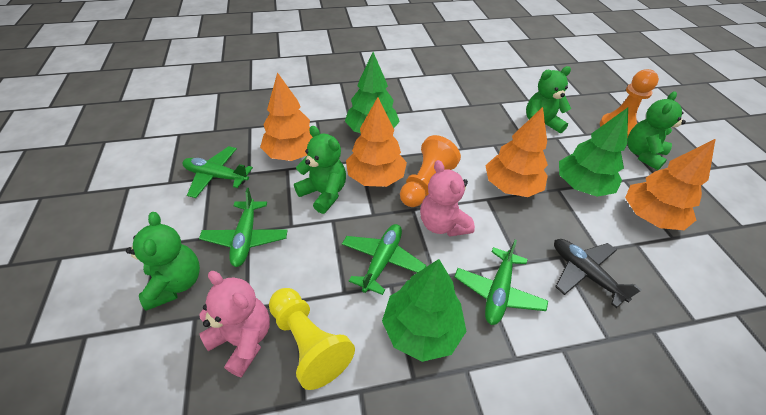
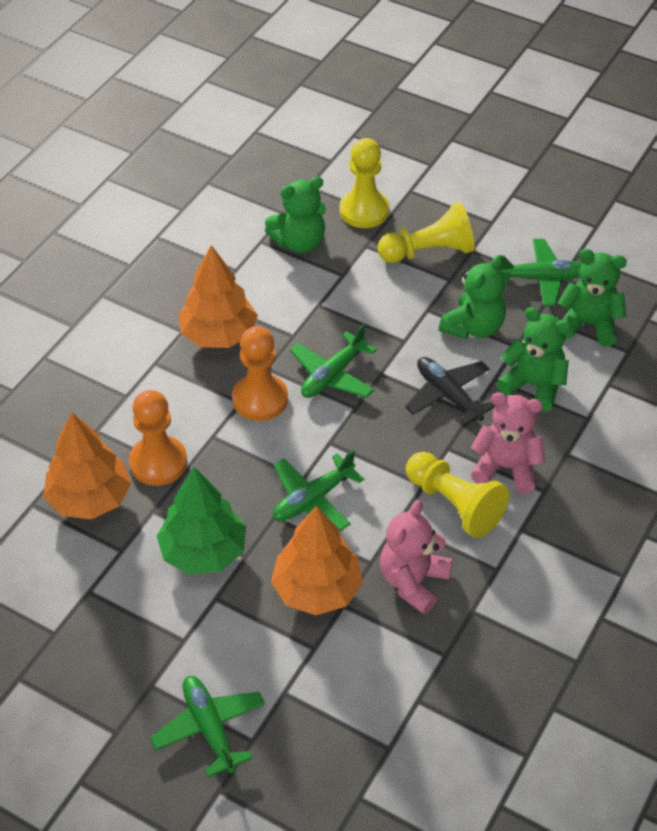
green tree: [345,52,400,133] [382,259,467,362] [559,108,628,197] = 3 -> [157,467,246,575] = 1
orange tree: [260,72,313,161] [346,97,407,187] [485,107,548,197] [625,139,716,230] = 4 -> [44,412,131,519] [178,245,258,348] [271,506,363,615] = 3
yellow pawn: [269,288,355,390] = 1 -> [339,138,389,228] [378,202,475,263] [406,452,509,538] = 3

